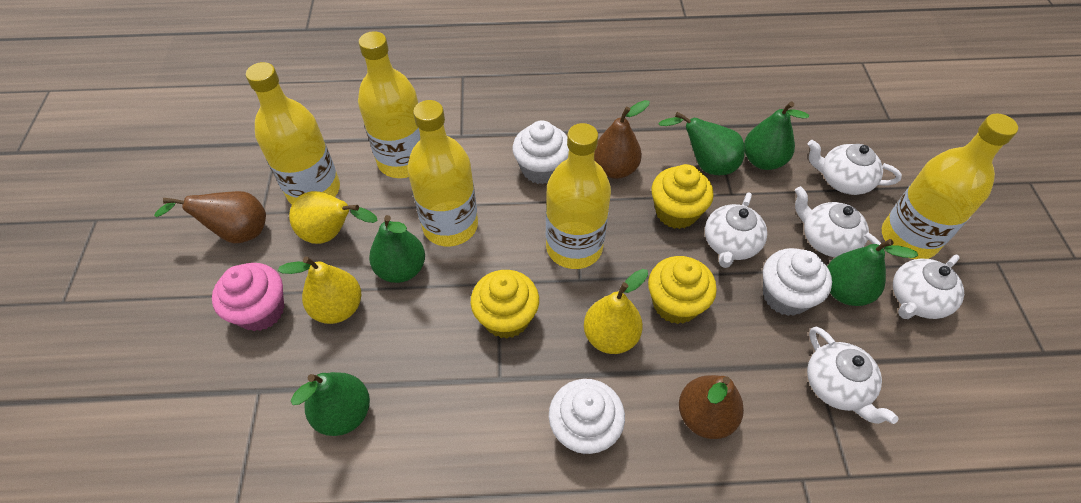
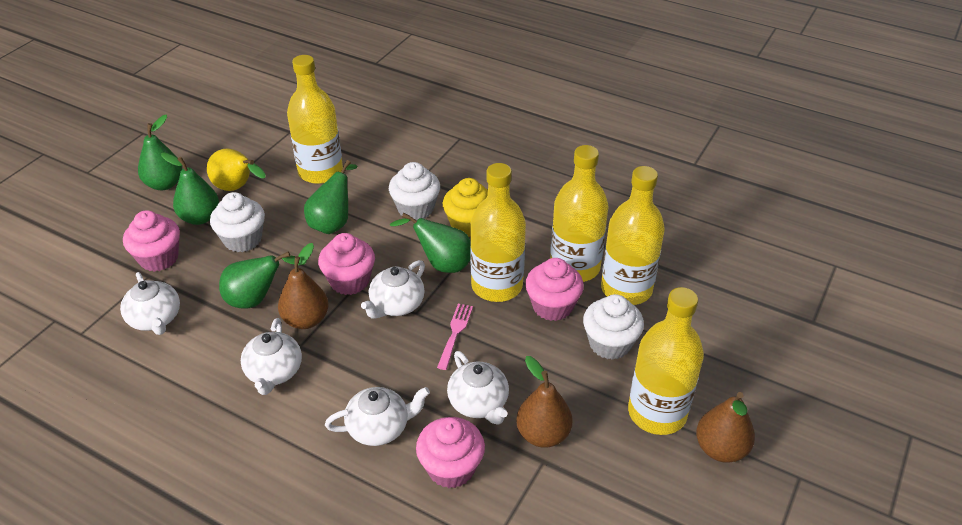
pink cupcake: [212,263,284,331] = 1 -> [123,210,180,272] [318,233,375,295] [416,417,485,488] [525,258,584,321] = 4
pink fork: none = 0 -> [437,304,473,370] = 1
yellow cupcake: [471,270,539,339] [648,256,717,324] [651,164,714,229] = 3 -> [443,178,488,237] = 1
yellow pear: [278,256,361,324] [289,191,378,244] [584,269,648,354] = 3 -> [207,148,266,191] = 1

